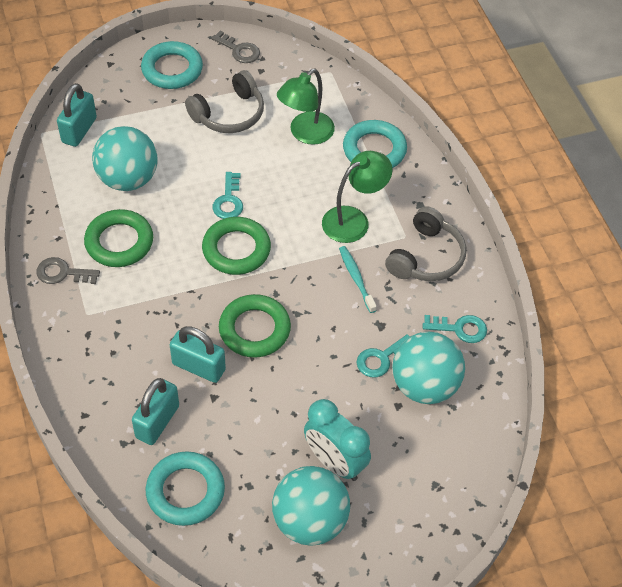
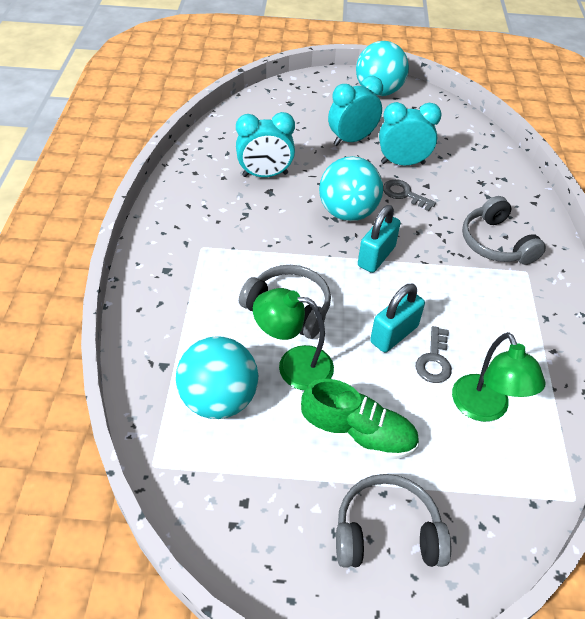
green ring: [84,209,153,267] [202,217,271,275] [219,294,291,358] = 3 -> none = 0
green shoe: none = 0 -> [301,379,419,460] = 1
grey headphones: [185,70,264,133] [385,206,466,281] = 2 -> [239,265,331,339] [336,474,451,568] [462,196,546,265] = 3
turquoise clock: [304,399,371,481] = 1 -> [236,112,295,177] [328,76,383,146] [379,102,442,165] = 3
turquoise key: [212,172,243,219] [356,334,410,377] [423,315,487,343] = 3 -> none = 0
turquoise padlock: [57,83,97,147] [132,378,179,445] [170,326,226,383] = 3 -> [358,205,401,273] [370,284,425,352] = 2
turquoise ring: [141,41,203,89] [146,451,225,526] [343,120,407,168] = 3 -> none = 0
turquoise toothbrush: [339,246,377,313] = 1 -> none = 0

